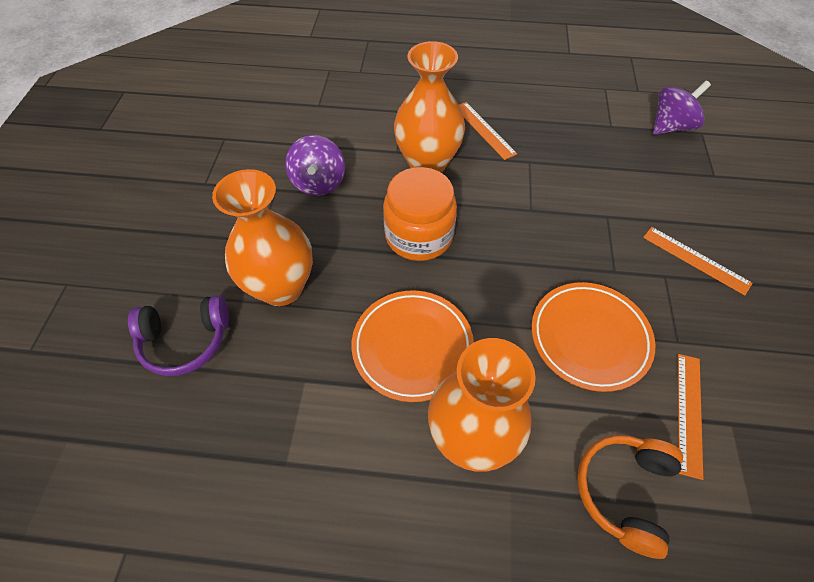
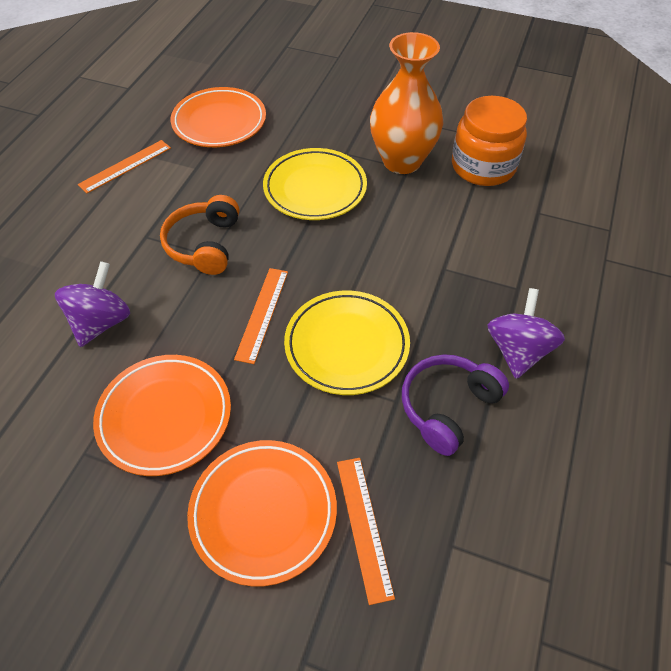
orange plate: [351,290,474,402] [531,282,655,392] = 2 -> [93,355,231,476] [171,87,266,147] [187,440,337,587] = 3
orange vase: [212,169,313,306] [394,41,465,173] [428,338,536,472] = 3 -> [370,32,443,174] = 1
yellow plate: none = 0 -> [263,148,367,220] [284,291,410,395] = 2

